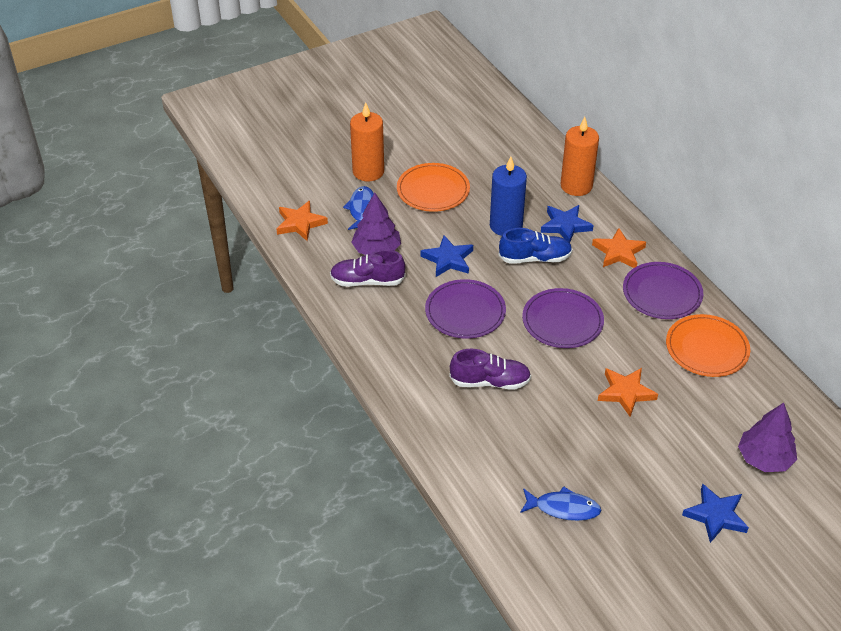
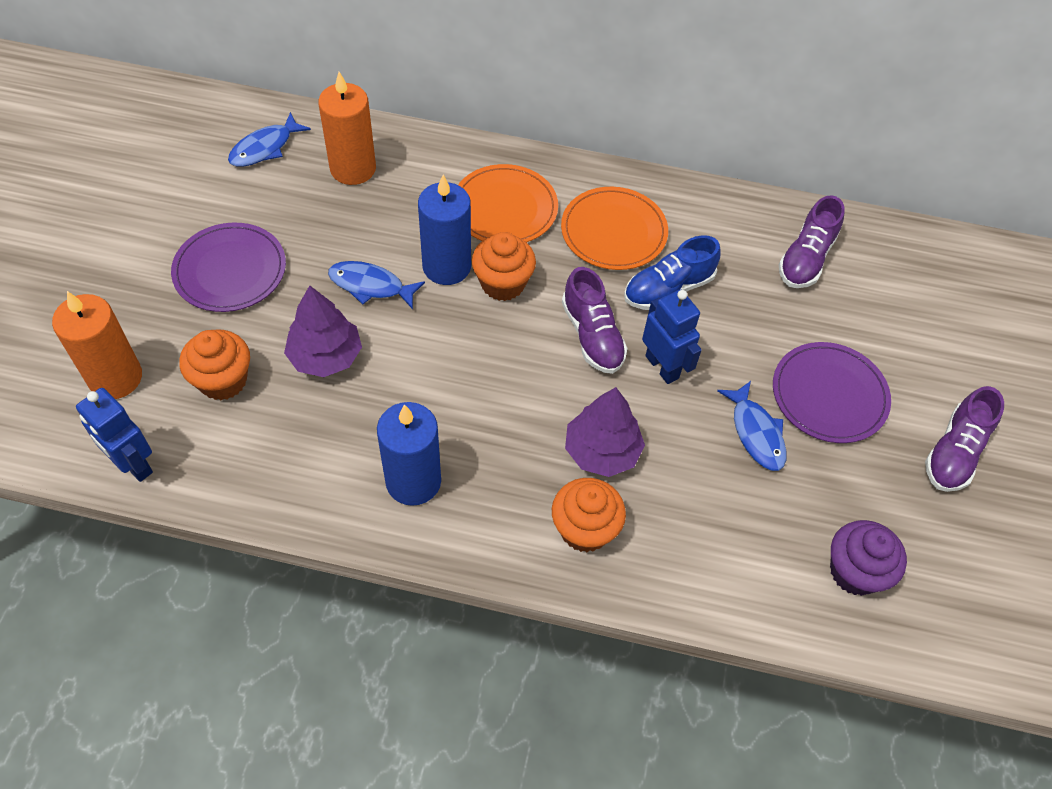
blue candle: [490,156,527,236] = 1 -> [377,402,441,506] [418,175,471,285] = 2
blue fish: [343,186,374,230] [520,486,602,521] = 2 -> [228,112,311,167] [328,261,425,309] [717,381,786,471] = 3
blue robot: none = 0 -> [76,388,153,482] [642,290,702,384] = 2
blue star: [421,235,473,277] [541,205,593,243] [682,483,749,543] = 3 -> none = 0
orange cupcake: none = 0 -> [179,329,250,400] [472,232,536,301] [552,478,626,552] = 3
orange star: [277,200,328,241] [592,228,646,268] [598,368,658,417] = 3 -> none = 0
purple cupcake: none = 0 -> [830,520,907,596] = 1
purple plate: [425,279,506,339] [522,288,604,348] [623,262,703,319] = 3 -> [171,223,286,312] [773,342,891,443] = 2
purple shoe: [330,250,406,287] [449,349,531,390] = 2 -> [562,267,628,374] [779,195,845,288] [925,386,1004,492] = 3

